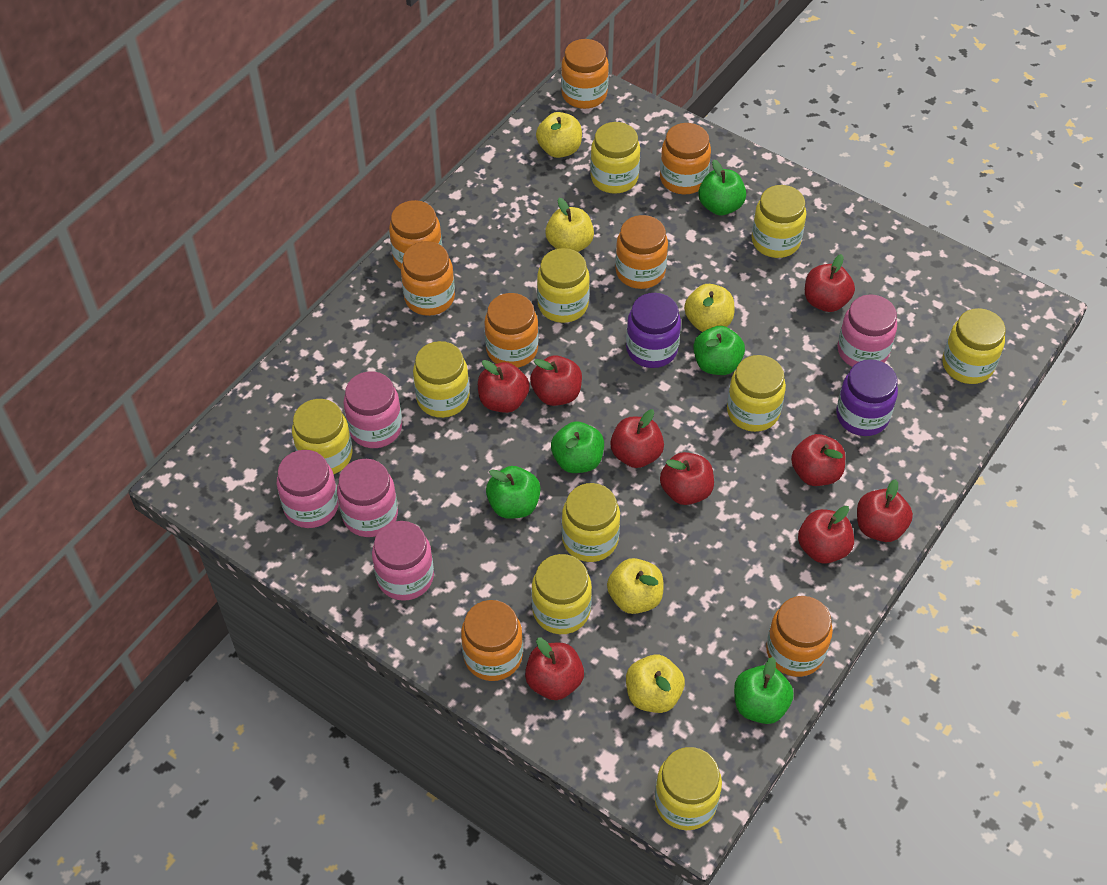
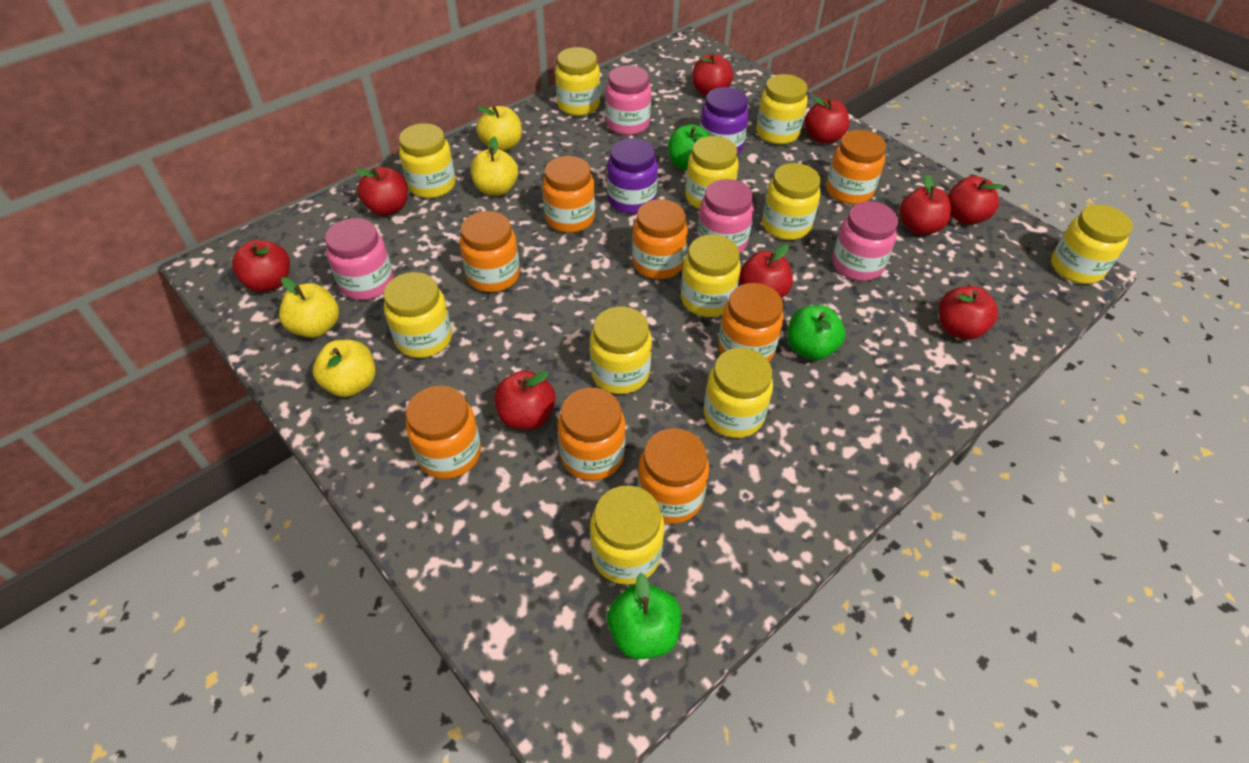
green apple: [486,466,541,519] [551,421,604,473] [693,326,745,375] [698,159,746,216] [734,657,794,724] = 5 -> [607,573,681,659] [668,125,709,171] [787,305,845,360] = 3
pink jar: [277,450,339,528] [337,459,398,537] [343,371,402,448] [372,521,434,601] [838,294,897,367] = 5 -> [325,218,394,300] [605,65,651,135] [697,179,754,253] [832,201,898,281] = 4
yellow apple: [536,112,582,158] [545,198,594,252] [607,558,663,614] [626,655,685,713] [684,284,734,332] = 5 -> [279,277,339,338] [313,340,375,397] [471,137,518,196] [477,106,522,151] = 4
yellow jar: [292,399,352,474] [413,341,470,418] [532,554,592,634] [537,248,590,323] [562,483,620,562] [590,122,640,194] [655,747,722,830] [727,355,786,432] [752,185,806,258] [942,308,1006,384] = 10 -> [384,272,452,358] [399,123,456,198] [555,47,600,116] [590,307,652,394] [590,485,665,585] [681,235,741,317] [685,136,739,209] [704,348,773,438] [756,74,807,144] [762,163,821,240] [1051,205,1133,284] = 11

